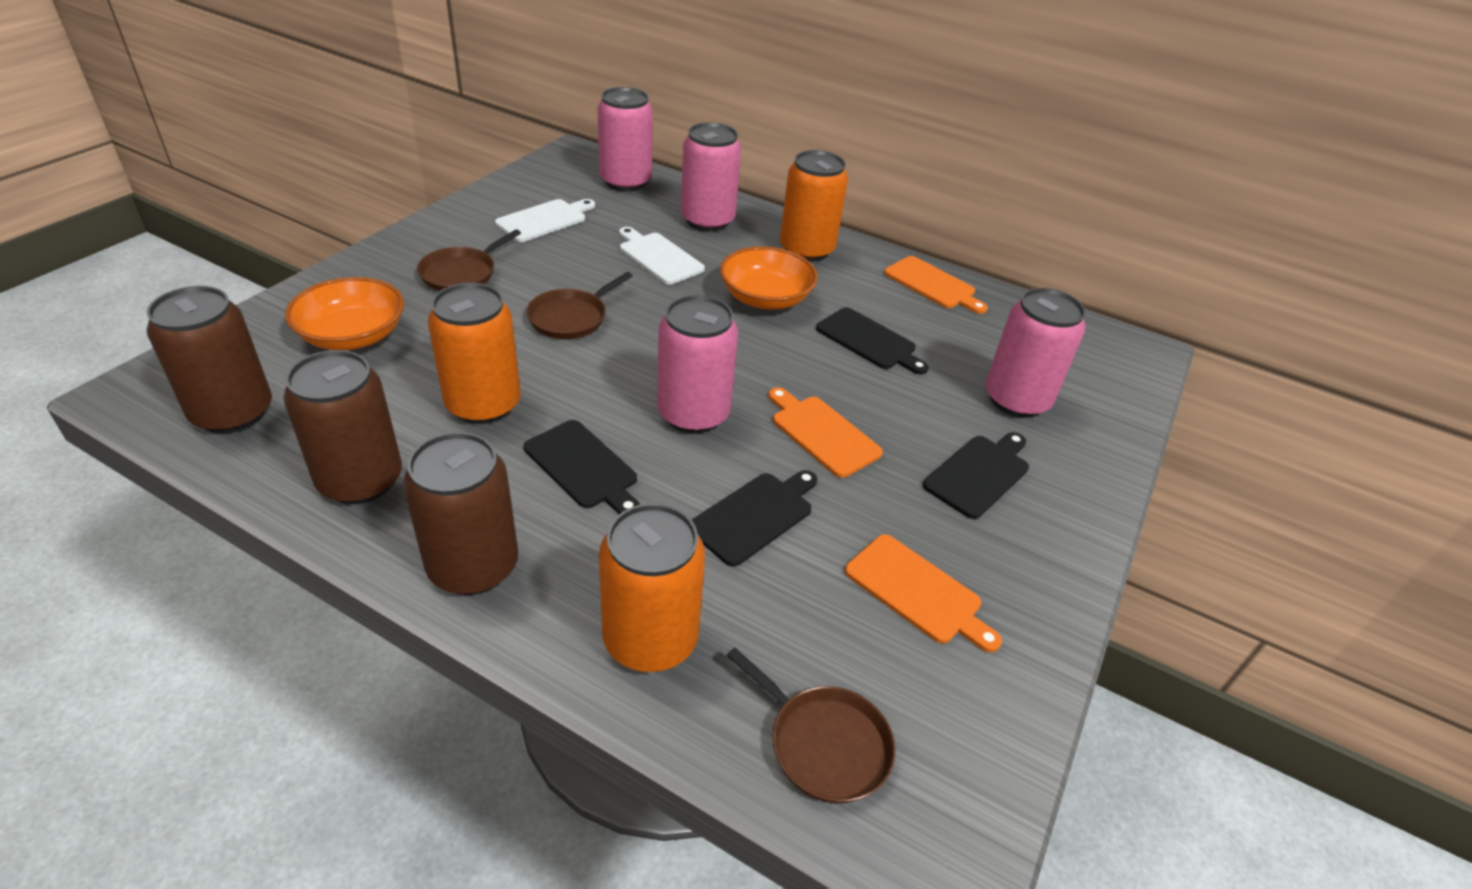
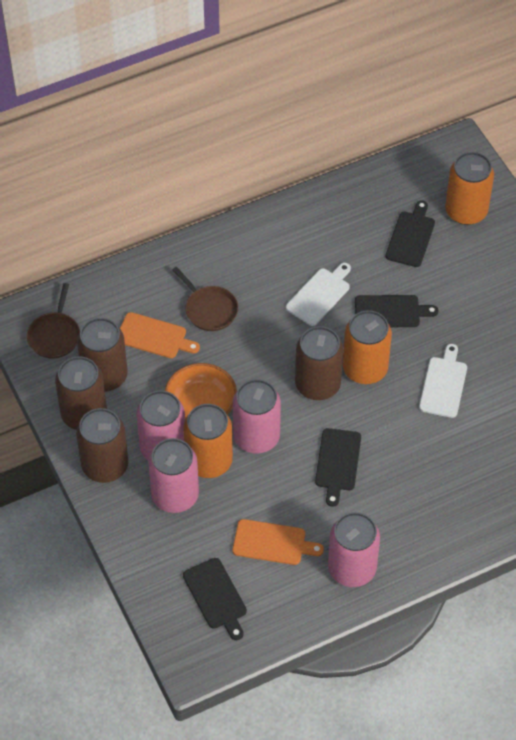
brown can: [147,286,272,433] [283,350,402,504] [403,432,518,595] = 3 -> [55,356,107,430] [76,408,128,483] [77,318,128,391] [295,326,343,400] = 4
brown pan: [417,229,521,291] [526,272,633,339] [727,648,896,803] = 3 -> [27,283,80,359] [172,267,238,331] = 2
orange bowl: [285,277,404,350] [720,246,818,310] = 2 -> [165,363,237,419] = 1
orange cutting board: [768,387,883,478] [845,534,1002,653] [884,256,988,314] = 3 -> [120,312,200,358] [233,519,324,565] = 2

